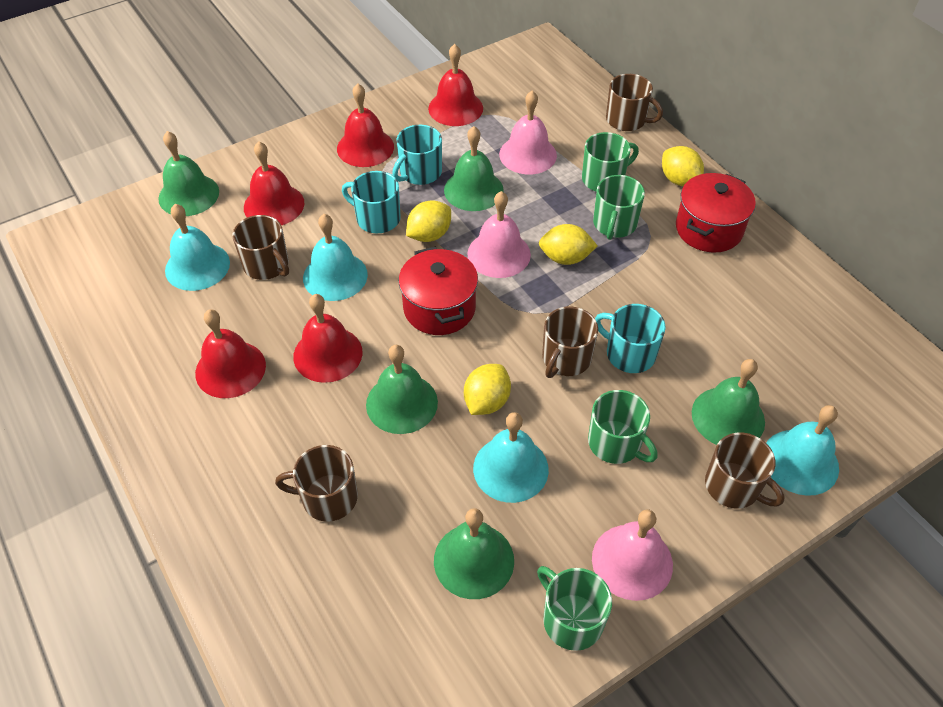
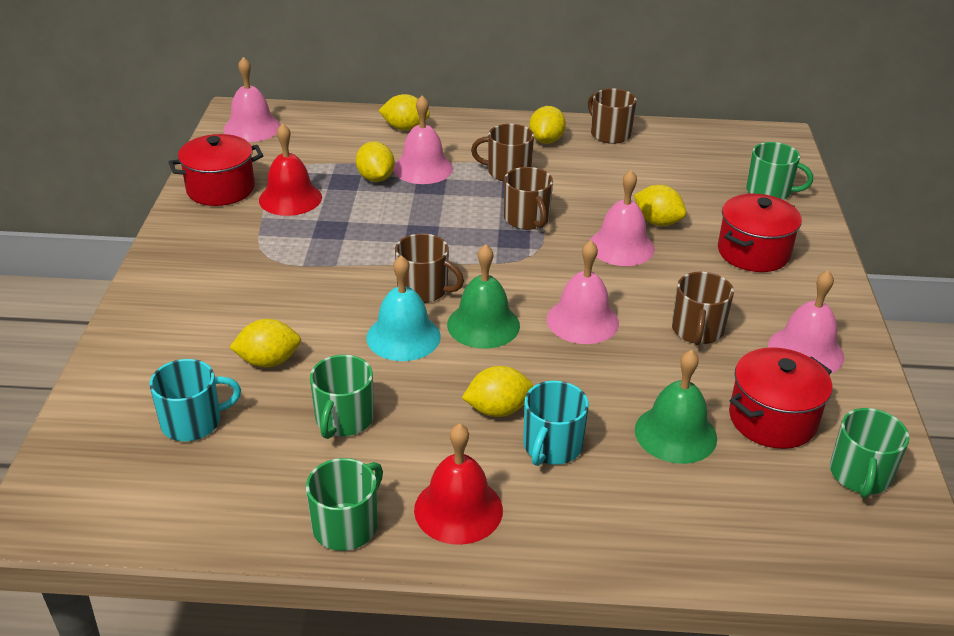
green bell: [158,131,219,216] [366,345,438,434] [434,508,514,599] [444,126,504,211] [692,359,765,445] = 5 -> [447,244,520,349] [635,350,717,464] = 2
pink bell: [467,191,531,278] [499,91,557,174] [592,510,673,601] = 3 -> [223,57,281,142] [394,95,453,184] [547,240,619,344] [589,170,655,266] [768,270,844,373] = 5
red bell: [195,309,266,398] [244,141,304,225] [293,294,363,383] [337,83,394,167] [428,44,483,126] = 5 -> [259,123,322,216] [414,423,503,545] = 2
red pot: [398,247,478,335] [676,173,756,253] = 2 -> [169,134,263,206] [718,194,802,272] [729,347,832,449] = 3
turquoise bell: [165,204,230,291] [303,214,368,301] [473,412,549,503] [766,405,839,496] = 4 -> [367,255,441,361] = 1
turquoise mug: [342,171,401,233] [392,125,442,185] [595,304,666,373] = 3 -> [150,359,241,441] [523,381,589,466] = 2
yellow lemon: [406,200,451,242] [464,364,511,415] [539,224,598,265] [662,146,704,186] = 4 -> [229,319,301,367] [356,142,395,182] [378,94,430,131] [462,366,533,417] [529,106,566,144] [634,185,686,226] = 6

